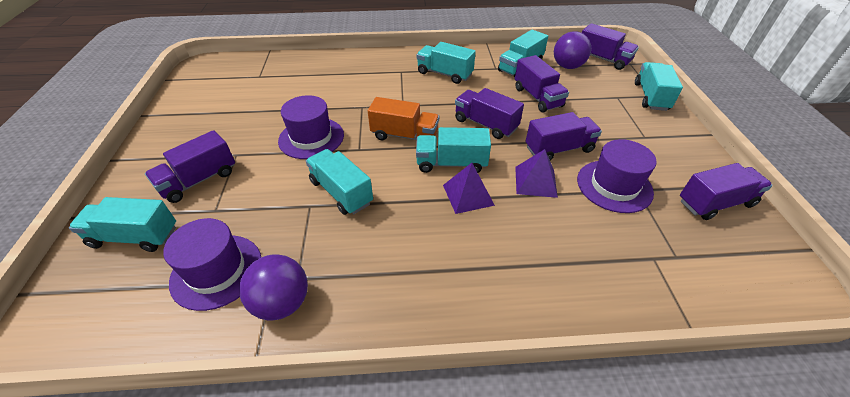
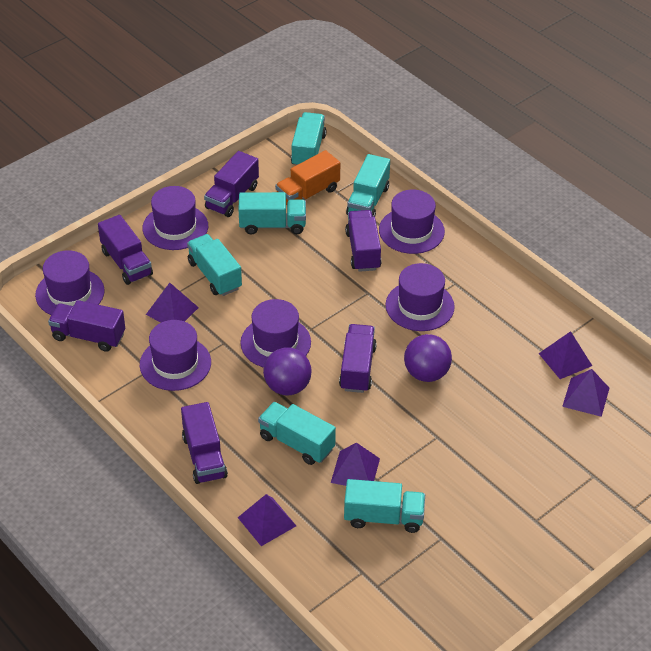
purple hat: [163,218,261,311] [278,95,344,159] [577,139,657,213] = 3 -> [35,250,105,315] [140,320,211,391] [143,186,208,250] [240,299,311,368] [379,190,445,254] [386,263,455,331] = 6
purple pyramid: [443,163,495,214] [515,149,558,198] = 2 -> [146,283,199,323] [238,494,296,546] [331,443,380,486] [538,331,592,379] [562,369,610,417] = 5

